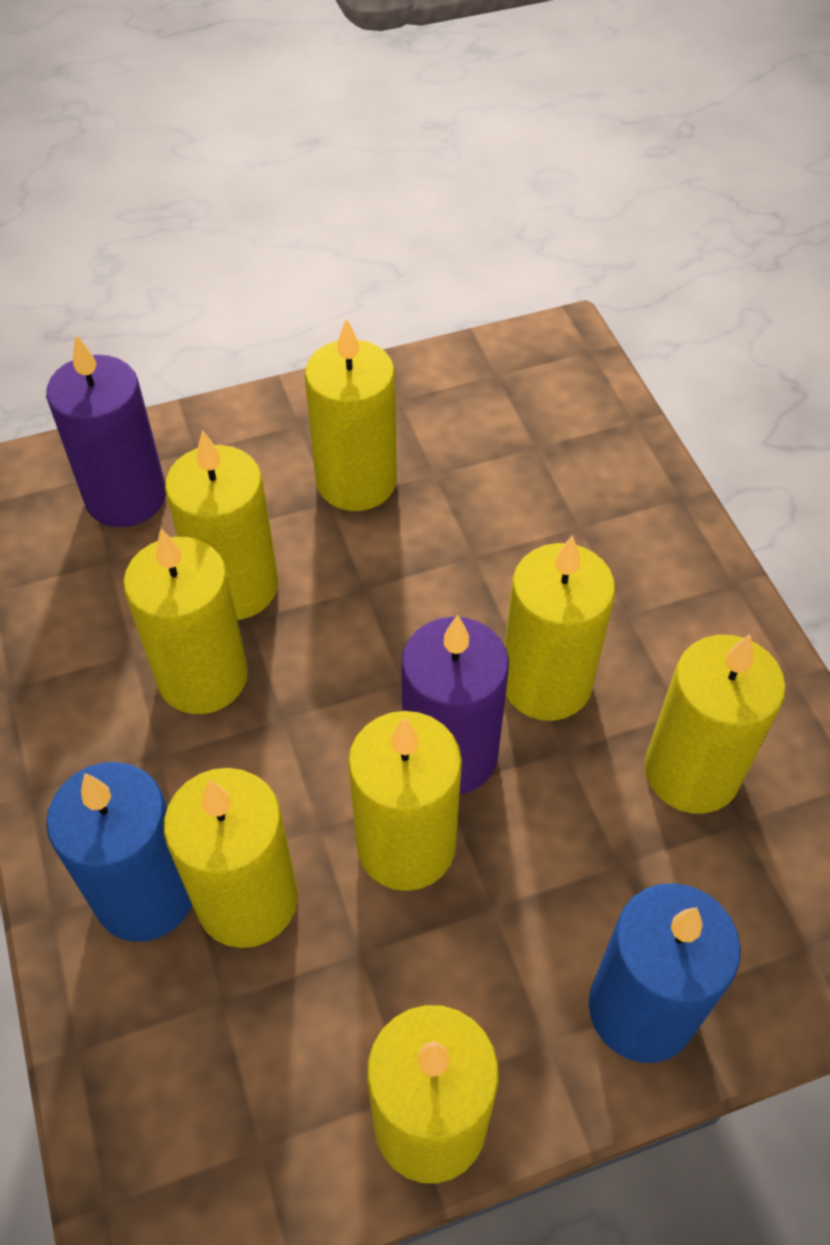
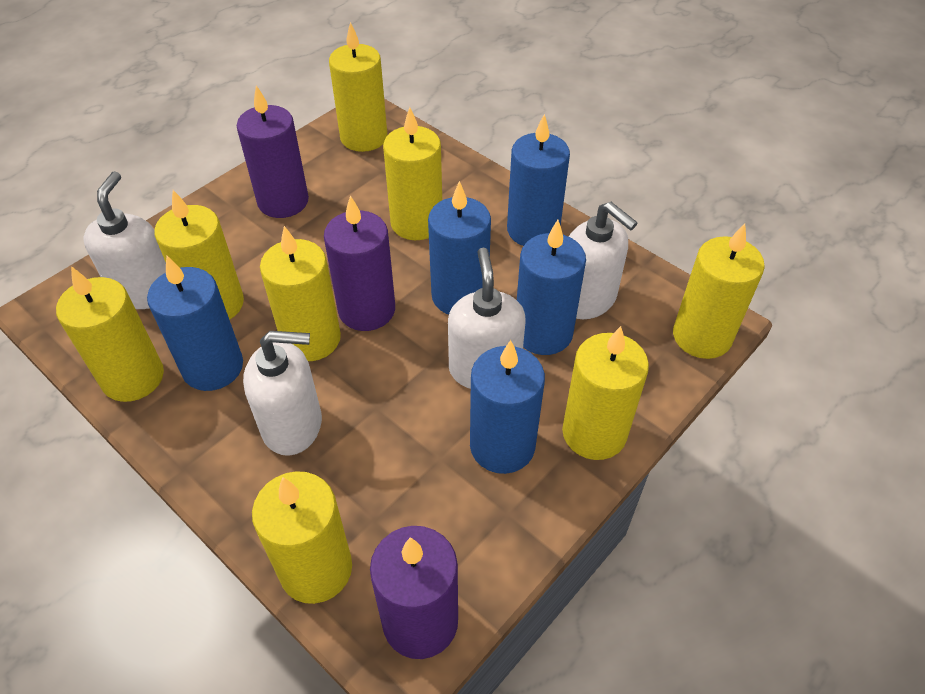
blue candle: [46,762,192,942] [589,883,741,1063] = 2 -> [147,256,243,391] [428,181,491,315] [470,340,545,474] [507,114,570,246] [517,220,586,355] = 5
purple candle: [46,335,166,527] [401,615,509,794] = 2 -> [237,85,309,218] [324,195,395,331] [370,526,458,659] = 3
white soap dispenser: none = 0 -> [83,171,166,309] [243,331,322,456] [448,248,526,389] [569,202,637,319] = 4

